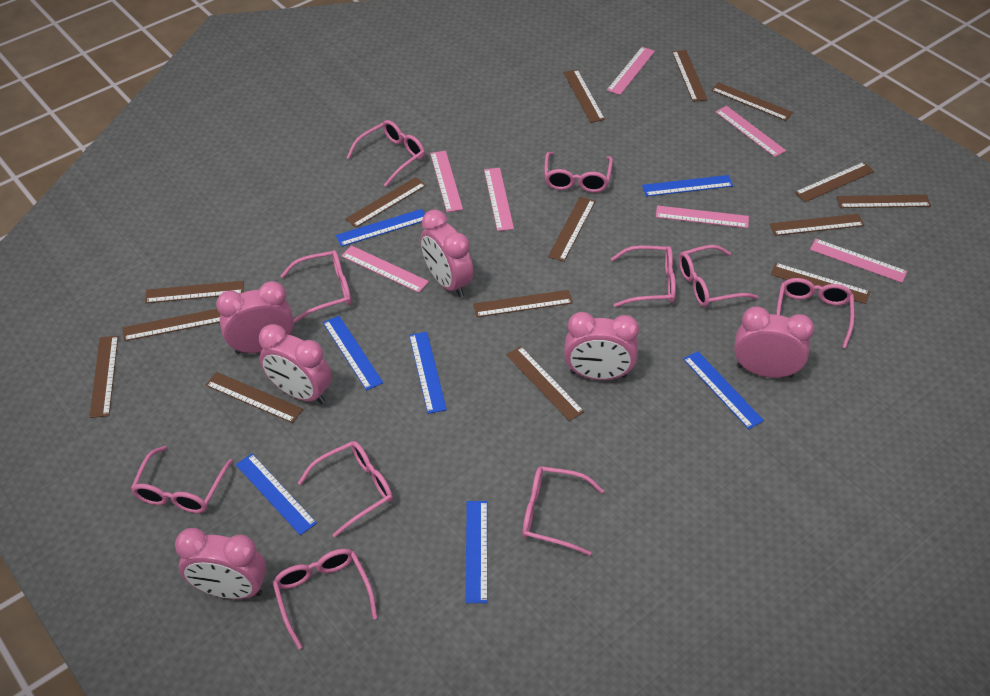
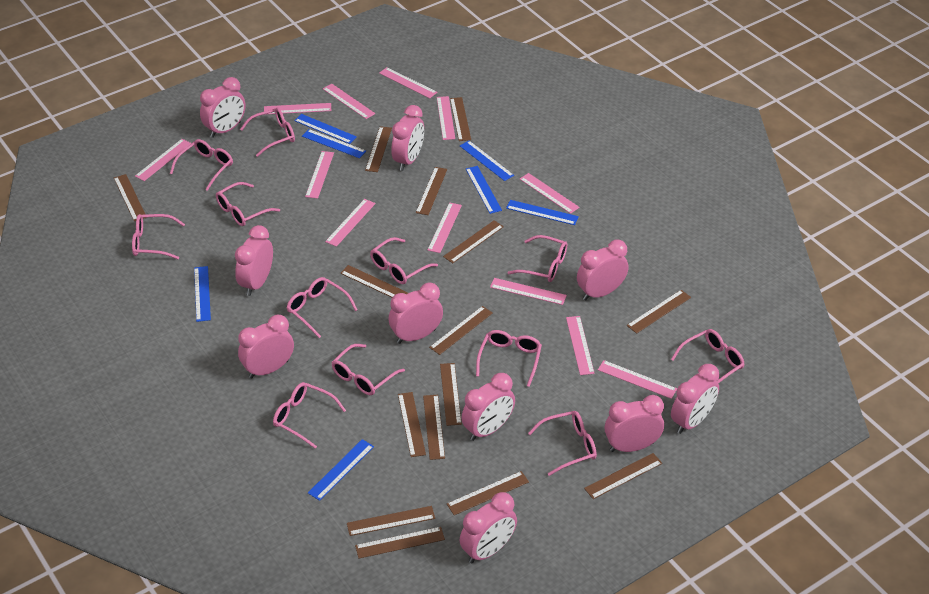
pink clock: [175,528,267,599] [216,281,294,354] [259,324,332,404] [420,210,473,297] [564,312,639,380] [734,306,814,378] = 6 -> [200,77,245,138] [235,225,273,296] [238,314,294,379] [389,283,443,344] [391,105,424,171] [459,492,517,563] [461,373,515,441] [577,239,629,300] [605,395,664,452] [671,364,720,434] = 10
pink glasses: [131,446,233,513] [272,549,377,650] [281,250,351,323] [298,441,393,537] [347,120,425,187] [522,466,604,556] [544,152,613,193] [611,245,676,307] [679,245,758,307] [776,278,855,348] = 10 -> [132,214,185,259] [170,139,233,191] [216,182,280,226] [240,107,295,157] [273,382,346,448] [287,277,357,338] [331,344,405,395] [370,237,438,284] [476,330,542,387] [507,235,567,282] [528,411,597,476] [671,329,745,383] = 12
pink ruler: [341,245,429,293] [430,151,463,212] [484,168,514,231] [607,47,655,95] [656,205,749,228] [716,106,786,157] [810,239,908,283] = 7 -> [135,139,191,181] [264,103,331,115] [305,151,334,199] [323,84,375,119] [325,199,376,247] [379,67,437,98] [427,202,462,253] [437,96,455,140] [490,278,567,305] [520,173,580,214] [566,316,595,375] [598,360,677,399] = 12

